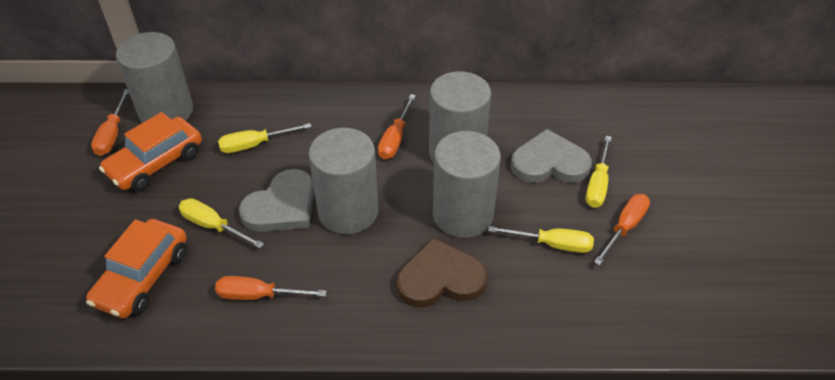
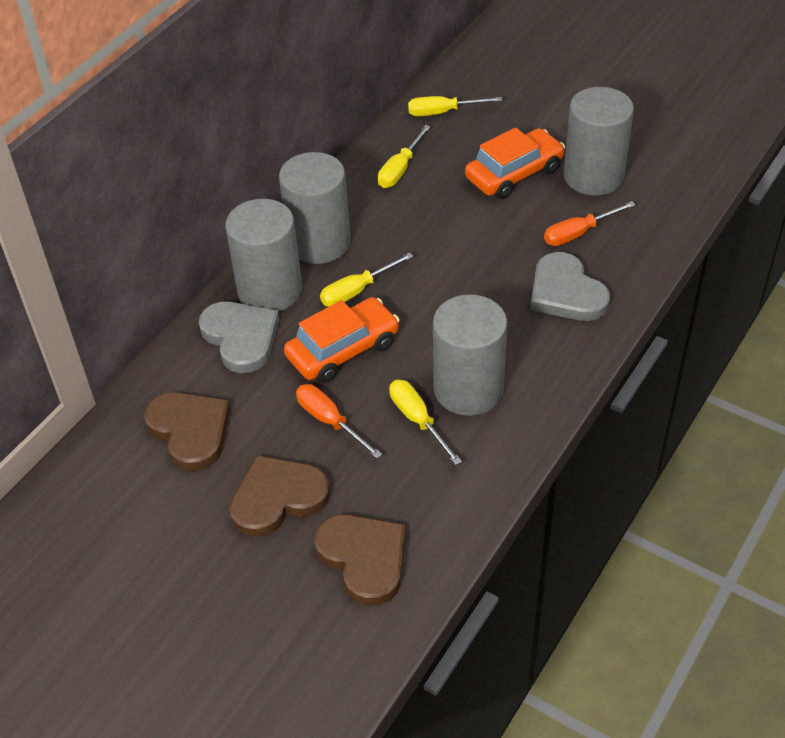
brown heart: [397,238,487,307] = 1 -> [144,392,230,471] [229,455,330,537] [314,514,406,606] = 3
orange screwdriver: [91,89,129,156] [215,276,327,300] [378,94,416,159] [594,194,650,265] = 4 -> [296,384,382,458] [544,201,635,246] = 2

